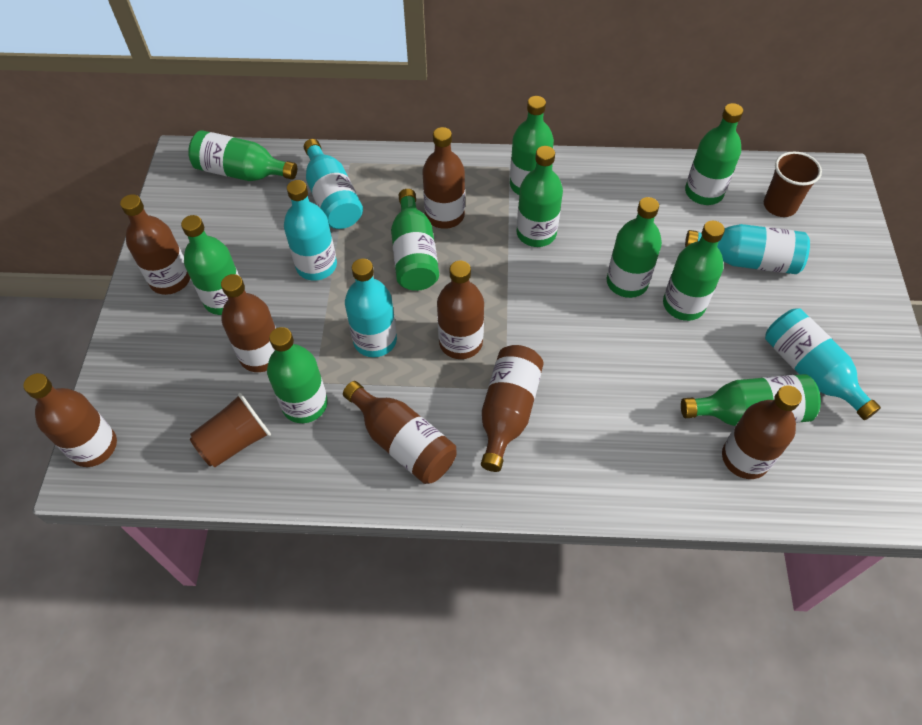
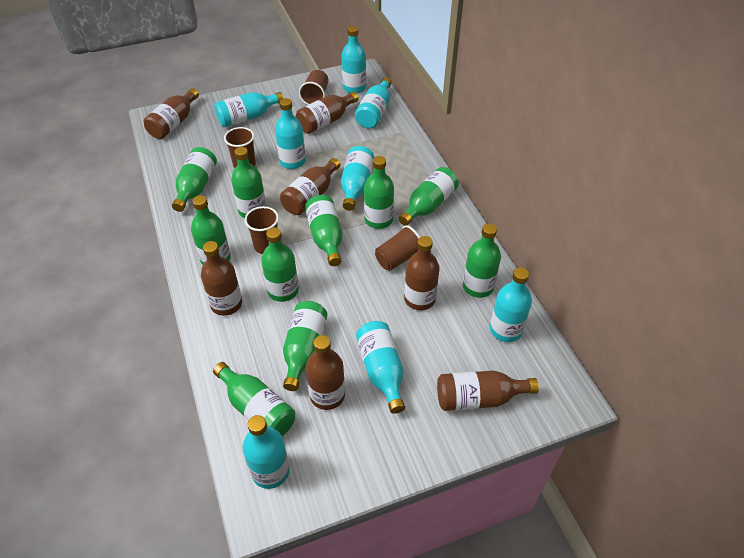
brown bottle: [23,373,117,467] [120,194,190,295] [221,274,276,372] [343,381,457,484] [423,127,465,229] [437,261,484,359] [481,345,544,472] [722,385,802,479] = 8 -> [144,88,199,139] [201,241,242,316] [280,158,340,215] [296,91,359,134] [306,335,345,410] [404,236,440,310] [437,370,539,411] = 7
brown cup: [190,393,271,467] [764,152,822,217] = 2 -> [224,127,256,168] [245,206,279,254] [299,70,329,105] [375,225,420,271] = 4
turquoise bottle: [284,180,337,281] [304,139,363,229] [345,259,397,357] [685,224,810,274] [765,309,881,420] = 5 -> [214,92,284,127] [243,415,290,489] [275,98,306,169] [341,26,366,93] [341,146,374,211] [355,77,392,128] [356,321,405,414] [490,267,532,342] = 8

